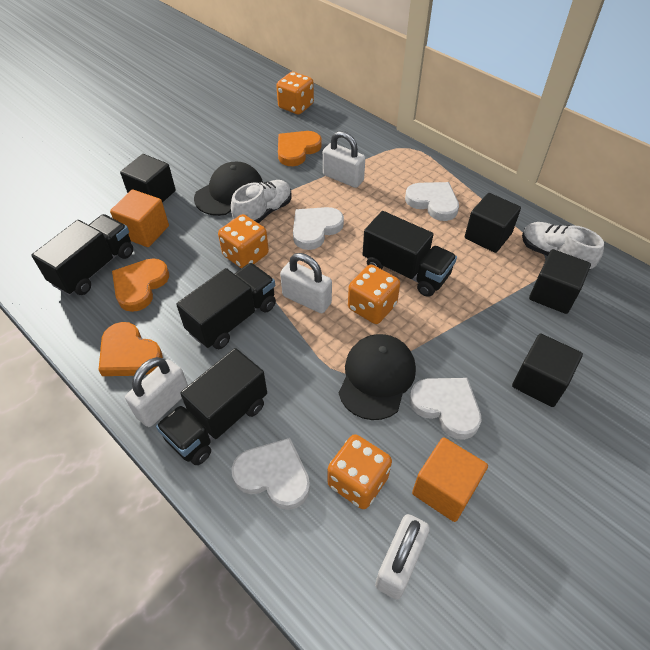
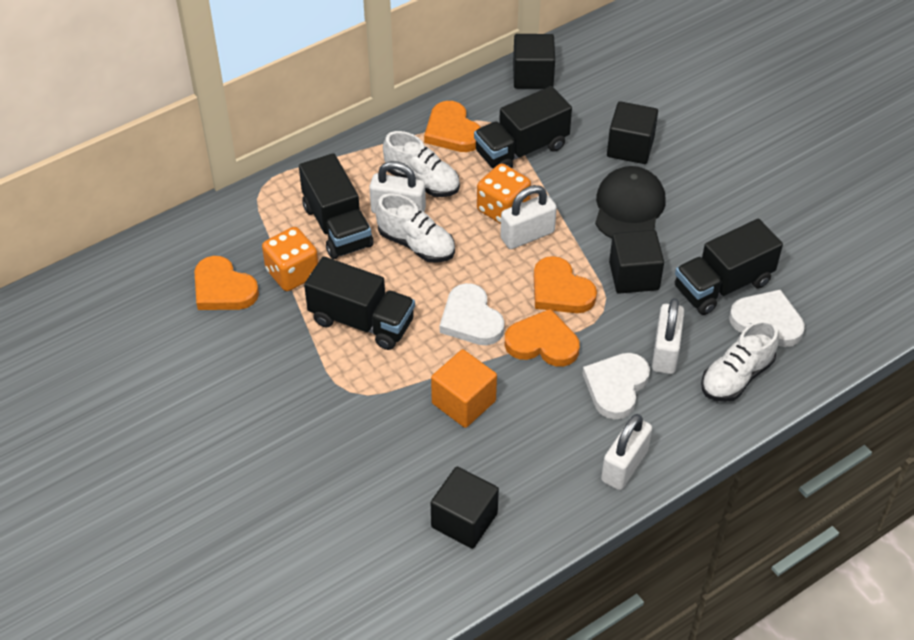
black cap: [194,162,263,216] [339,334,416,420] = 2 -> [595,166,665,239] = 1
orange cube: [110,189,169,247] [412,437,488,522] = 2 -> [431,349,497,428] = 1
orange dice: [218,214,269,268] [276,72,314,115] [328,434,392,509] [348,264,400,324] = 4 -> [262,227,318,291] [477,163,531,224] = 2
orange heart: [99,322,163,376] [112,258,169,312] [278,131,322,166] = 3 -> [194,256,259,310] [424,101,481,152] [505,308,580,367] [534,256,597,313] = 4
white heart: [232,438,310,510] [293,207,344,250] [405,182,459,221] [409,378,482,440] = 4 -> [440,283,505,345] [582,353,650,419] [729,289,805,347] = 3
white shoe: [231,180,292,223] [522,222,604,270] = 2 -> [375,193,455,263] [383,131,460,197] [701,320,779,402] = 3

